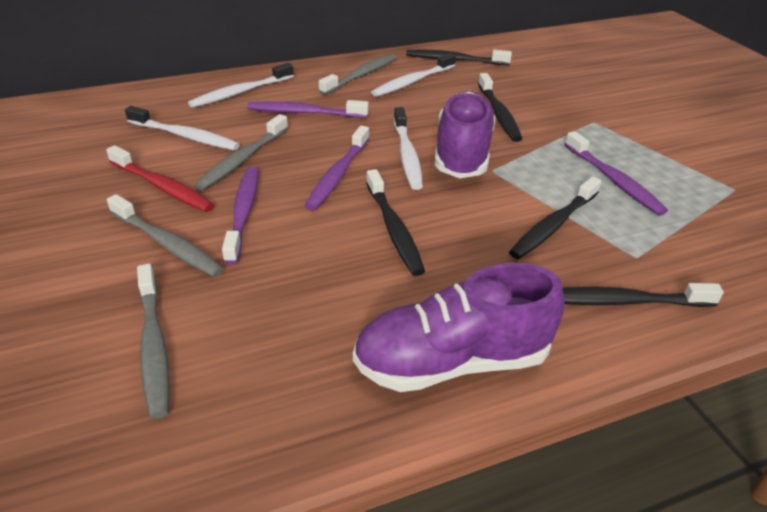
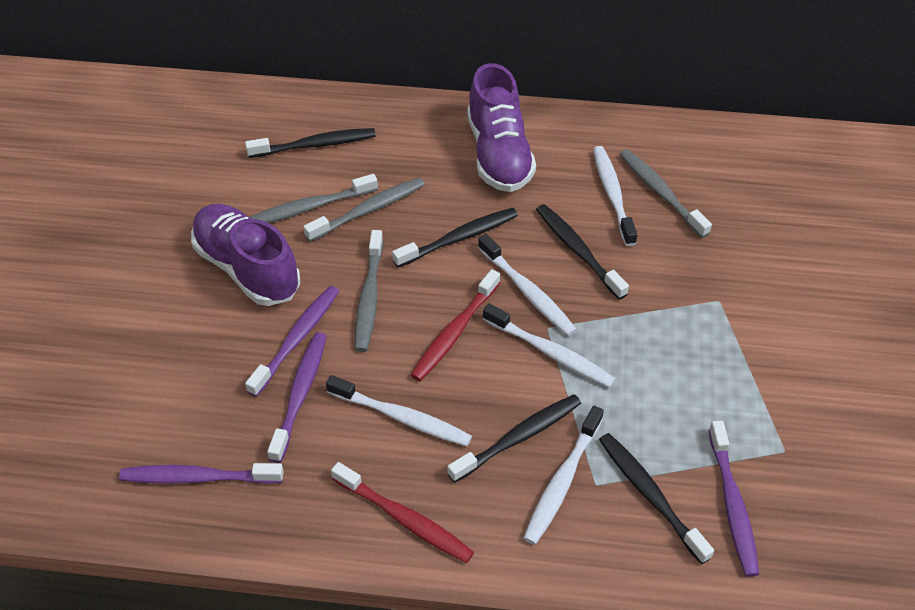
red toothbrush: [106,145,214,212] = 1 -> [331,462,474,563] [411,269,500,381] = 2
white toothbrush: [125,106,240,150] [188,63,294,108] [371,53,456,97] [394,107,423,190] = 4 -> [326,375,472,446] [478,234,577,336] [483,303,616,388] [523,406,604,545] [593,146,637,246] = 5

